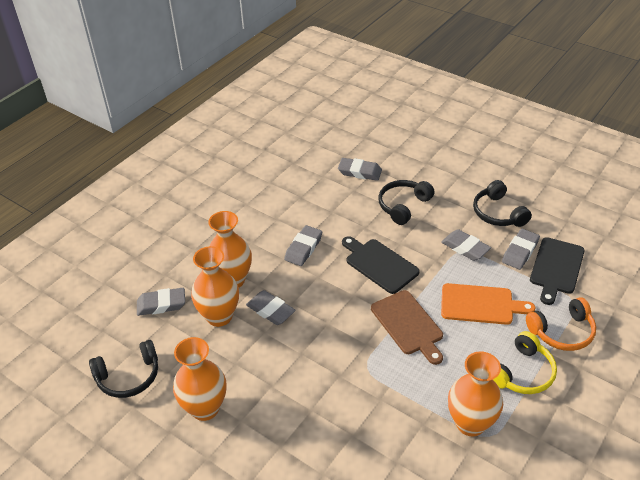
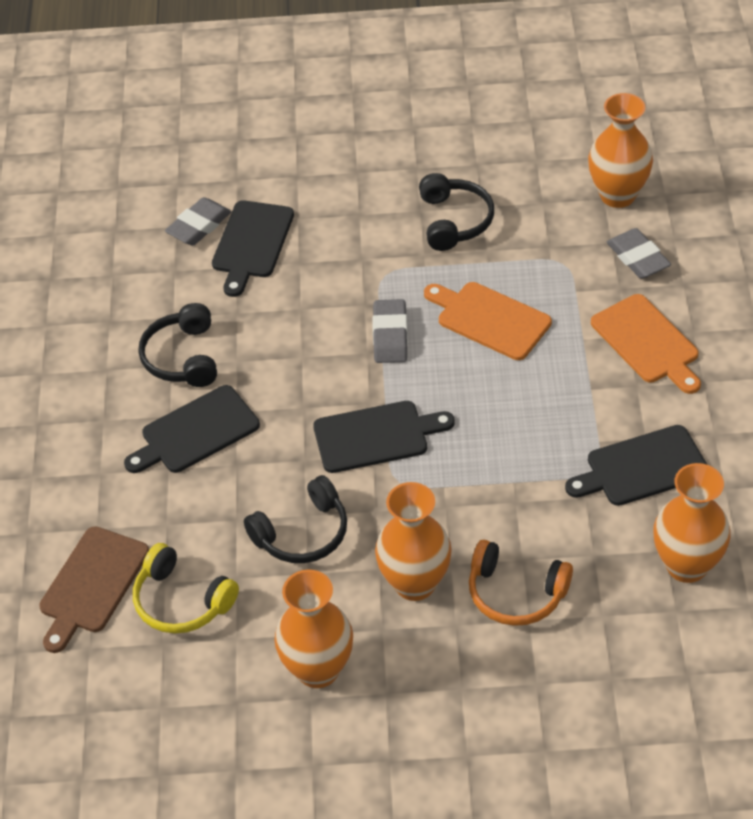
black cutting board: [342,236,420,294] [530,237,585,305] = 2 -> [124,385,260,473] [212,200,294,297] [313,401,455,473] [565,425,707,506] = 4
grey eraser: [137,288,185,316] [246,290,296,325] [284,225,322,266] [338,158,382,181] [441,229,491,261] [502,229,540,270] = 6 -> [165,197,231,245] [372,299,408,363] [607,228,671,279] = 3
orange cutting board: [441,283,535,325] = 1 -> [424,282,552,360] [591,294,701,394] = 2

